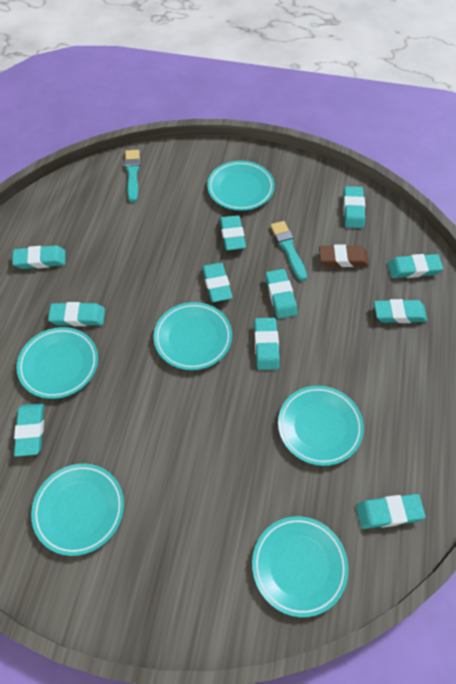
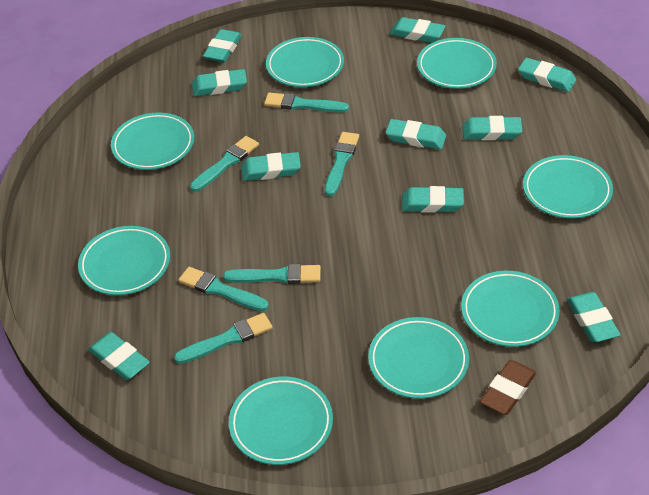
turquoise brush: [125,150,140,202] [270,221,307,281] = 2 -> [174,313,273,364] [178,267,269,311] [190,136,259,192] [223,264,321,284] [264,93,349,112] [325,132,359,196] = 6
turquoise eraser: [12,245,66,269] [14,403,44,457] [48,302,105,326] [202,263,232,302] [220,215,246,251] [254,318,280,370] [265,269,297,319] [343,186,365,228] [356,494,426,529] [374,299,427,323] [388,254,443,278] = 11 -> [88,332,150,380] [192,69,247,96] [203,29,242,62] [241,152,301,181] [386,119,446,149] [390,17,445,43] [402,186,464,213] [462,116,522,140] [518,58,576,92] [567,292,621,342] = 10
turquoise plate: [17,327,98,399] [31,464,124,556] [154,302,232,370] [207,160,275,211] [252,516,349,617] [278,386,364,466] = 6 -> [78,226,170,295] [111,112,194,170] [229,377,333,465] [266,37,344,87] [368,317,469,399] [417,38,497,89] [461,271,560,347] [523,155,613,219] = 8

